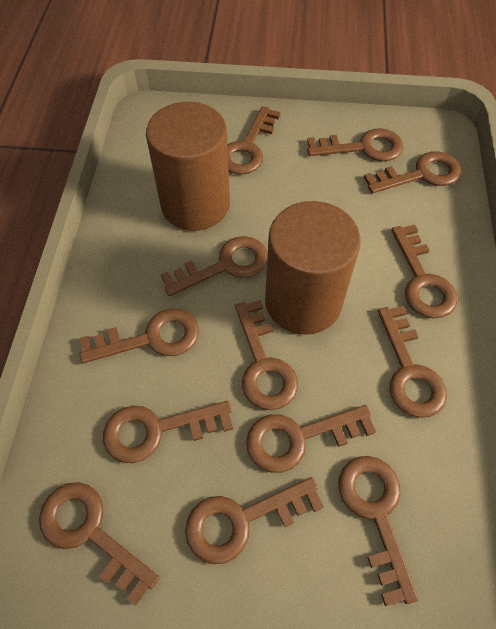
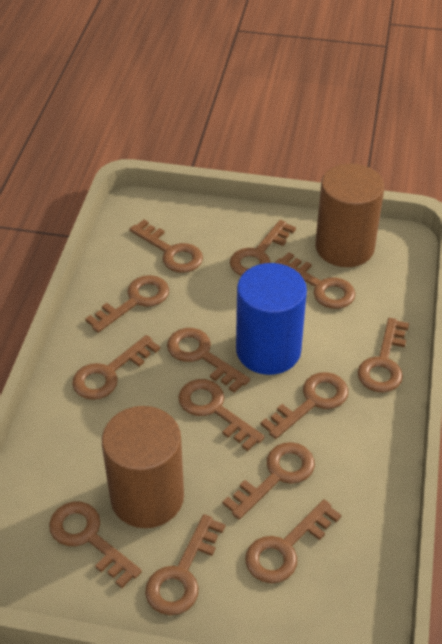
blue cylinder: none = 0 -> [236,263,307,375] = 1

